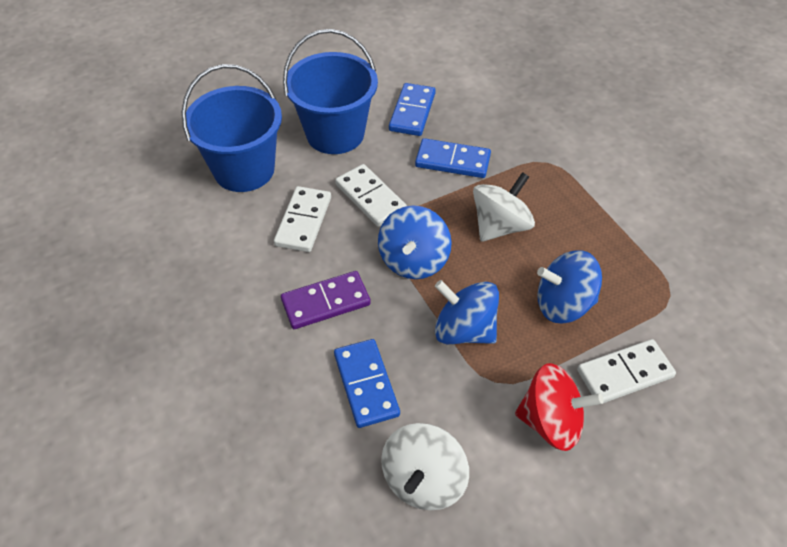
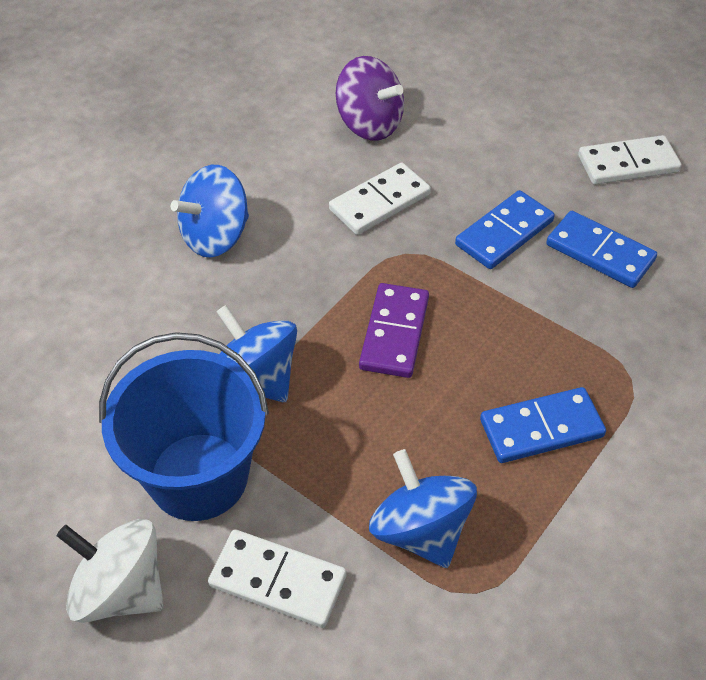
blue bucket: [182,64,282,192] [283,29,378,154] = 2 -> [99,332,269,521] = 1
purple spinning top: none = 0 -> [336,56,404,141] = 1
red spinning top: [515,363,603,451] = 1 -> none = 0
white spinning top: [381,423,469,510] [473,172,535,242] = 2 -> [56,519,164,623] = 1

